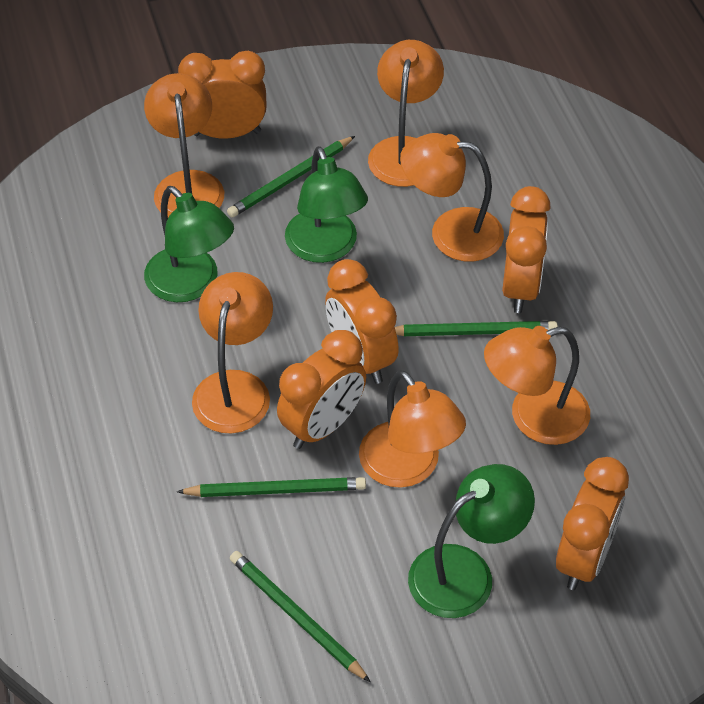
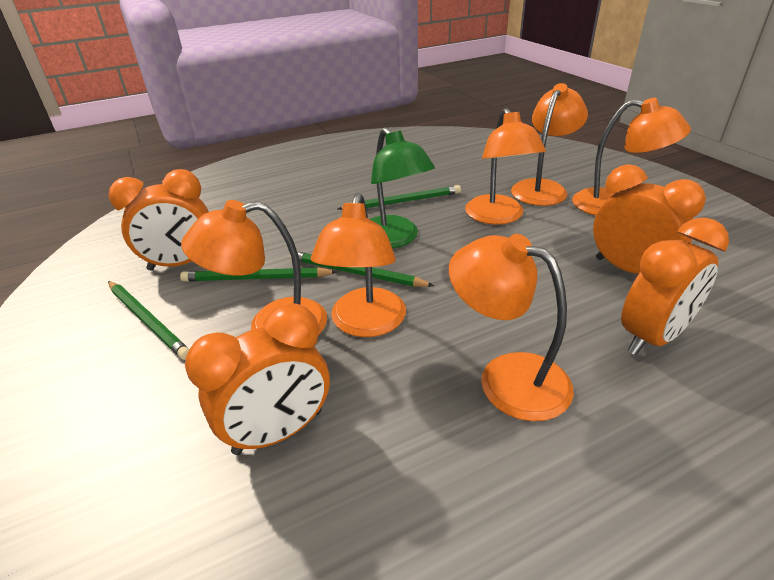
green lamp: [144,186,234,302] [285,146,368,263] [408,464,535,618] = 3 -> [370,127,435,248] = 1
orange clock: [178,51,267,139] [277,330,366,449] [325,259,399,384] [502,186,551,313] [556,457,629,590] = 5 -> [109,169,209,271] [185,304,330,455] [593,164,706,274] [621,217,729,355] = 4

